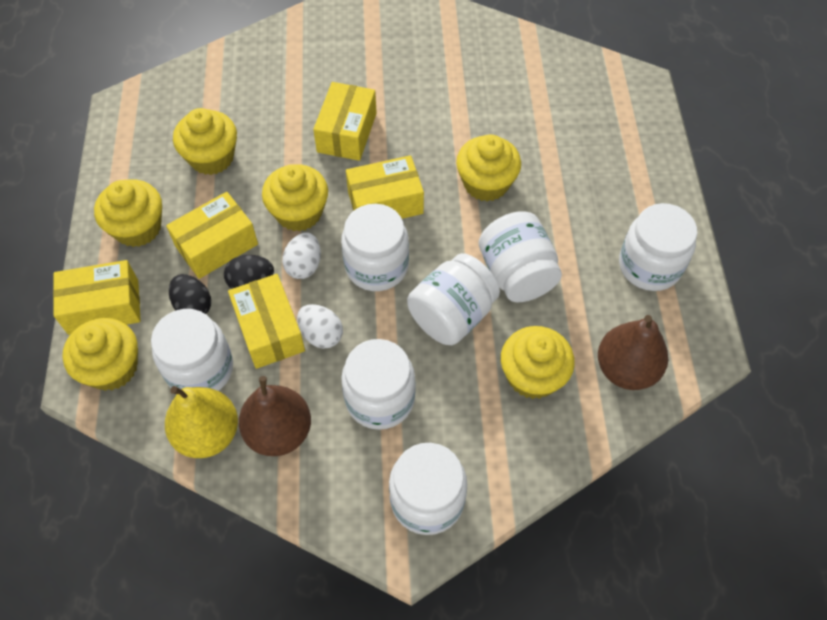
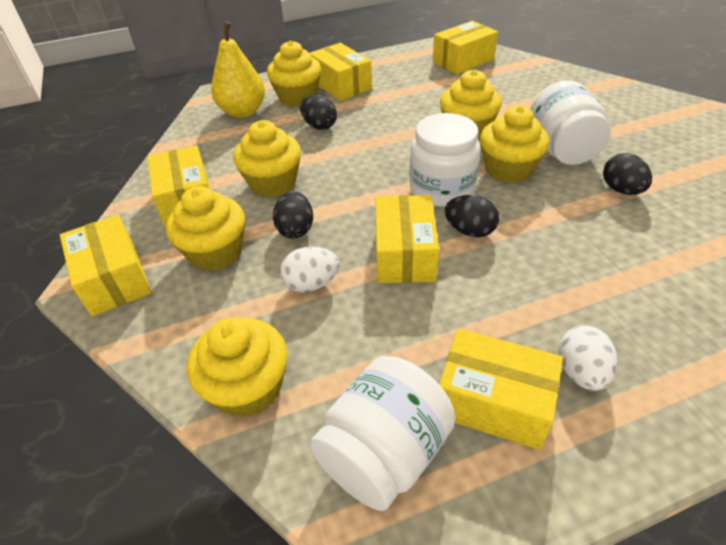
black egg: [169,274,211,314] [224,255,274,289] = 2 -> [273,191,313,239] [300,95,337,130] [445,195,499,237] [603,153,652,195] = 4
brown pear: [239,376,311,456] [598,315,668,390] = 2 -> none = 0
white jar: [151,309,233,391] [341,204,409,291] [341,339,416,430] [389,443,467,535] [407,253,500,345] [479,211,562,302] [619,203,697,291] = 7 -> [310,356,456,511] [410,113,480,207] [530,80,611,165] = 3
yellow box: [53,260,141,335] [166,192,258,279] [228,274,305,369] [313,82,377,161] [346,155,424,219] = 5 -> [60,215,152,317] [148,145,210,227] [310,43,372,101] [375,195,439,283] [433,21,498,74] [439,328,563,450] = 6

